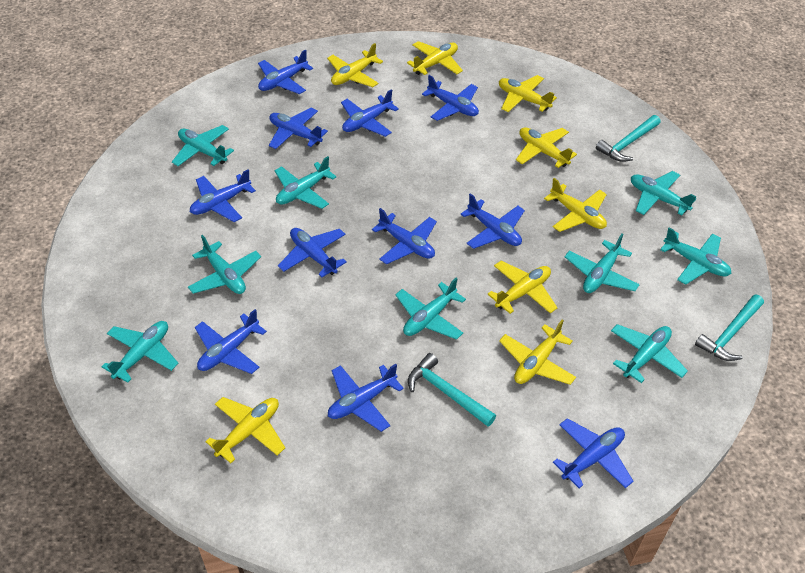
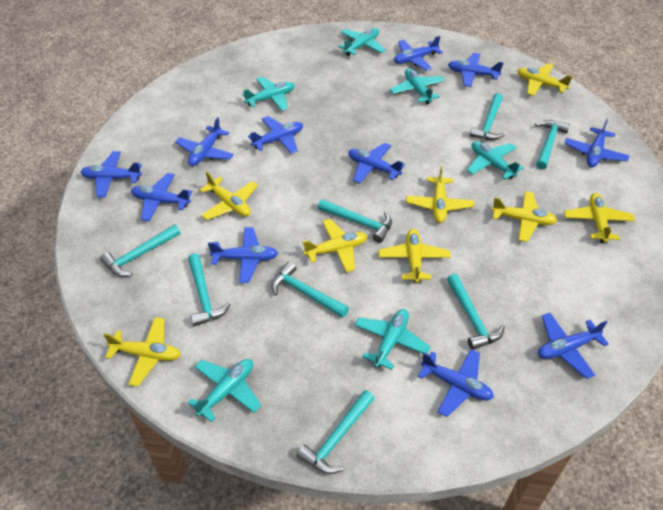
turquoise hammer: [408,353,496,426] [596,115,660,162] [695,294,764,361] = 3 -> [100,224,181,277] [188,253,230,326] [271,261,349,318] [296,390,375,474] [318,199,392,243] [447,274,505,350] [470,93,505,140] [535,120,570,170] = 8
turquoise plane: [102,321,179,383] [172,125,234,166] [188,235,261,294] [275,156,337,209] [395,278,466,340] [565,234,640,293] [611,324,688,383] [631,171,696,216] [660,228,732,284] = 9 -> [187,359,261,422] [242,76,295,111] [338,28,386,56] [355,309,431,370] [390,68,445,104] [467,141,523,180] = 6

